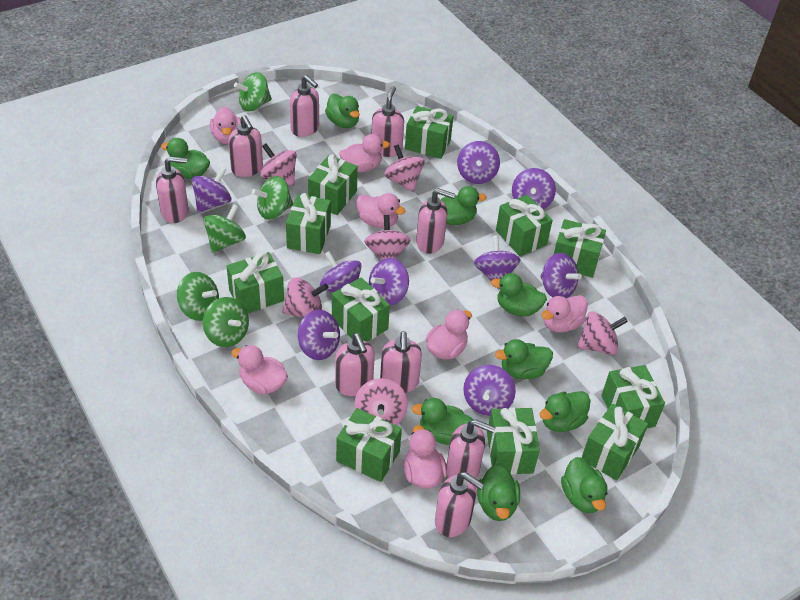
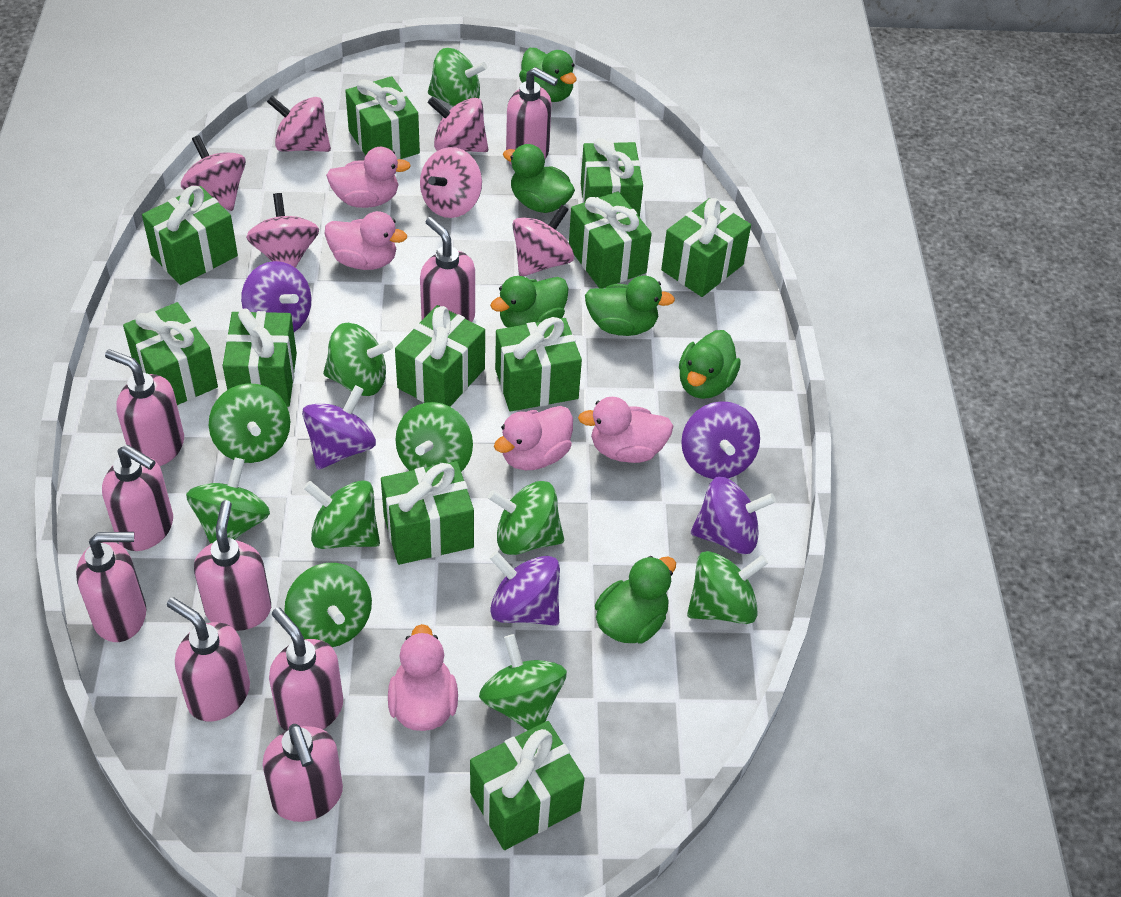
green duck: [161,138,210,179] [325,94,360,128] [411,398,473,445] [441,186,486,225] [477,464,520,521] [491,273,547,317] [495,339,553,379] [539,391,591,432] [561,457,608,513] = 9 -> [490,276,569,328] [503,144,575,213] [519,48,577,102] [585,276,675,336] [595,556,676,644] [679,330,741,399] = 6
green spinning top: [177,272,219,321] [203,204,246,253] [203,297,249,347] [234,72,272,112] [252,176,293,220] = 5 -> [186,457,270,544] [209,383,290,463] [285,563,372,647] [304,480,380,549] [323,323,393,396] [395,402,473,472] [428,48,487,107] [479,634,567,730] [488,481,564,555] [687,551,768,624] = 10
pink duck: [210,107,241,144] [231,345,288,394] [339,134,390,172] [356,193,405,228] [403,425,447,489] [425,309,472,360] [541,295,588,333] = 7 -> [324,211,407,270] [326,147,411,208] [388,624,458,731] [494,406,573,470] [578,397,673,463] = 5
purple spinning top: [191,167,231,213] [297,310,340,360] [320,251,362,292] [369,258,409,306] [457,141,500,184] [463,365,516,416] [474,235,521,289] [512,168,556,210] [541,253,582,298] = 9 -> [241,261,312,332] [302,385,376,470] [489,551,560,626] [681,401,760,479] [691,477,776,554] = 5

